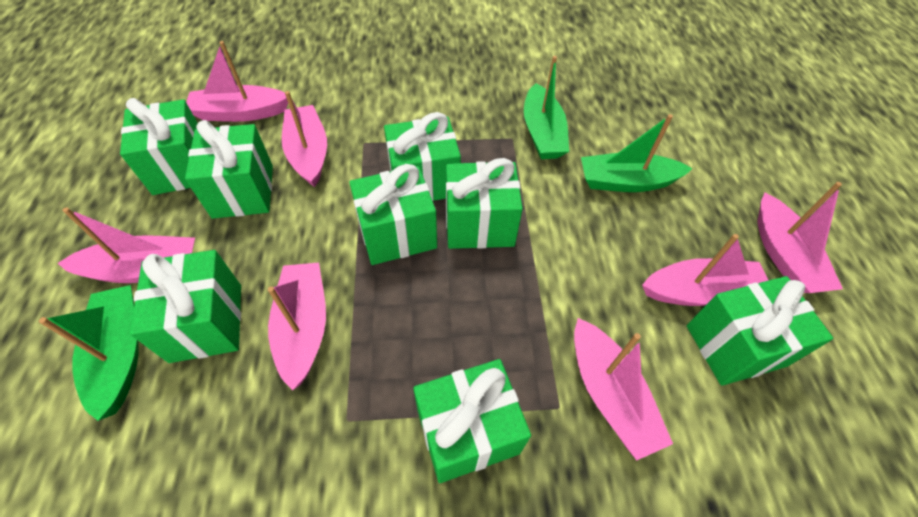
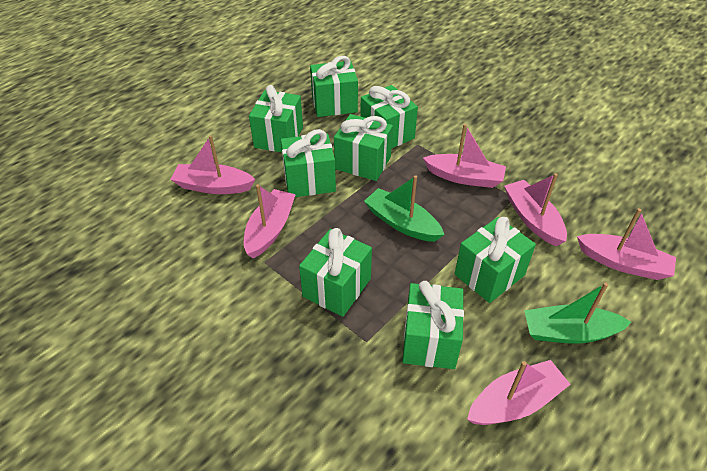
green boat: [39,285,139,421] [524,56,569,159] [581,114,693,192] = 3 -> [364,175,444,242] [524,283,631,344] = 2
pink boat: [57,207,195,283] [186,41,288,122] [268,263,326,390] [282,91,327,187] [574,318,673,460] [642,234,769,306] [757,182,843,293] = 7 -> [170,135,256,194] [244,184,296,259] [423,124,506,188] [467,360,571,425] [504,173,567,246] [577,208,676,280] = 6

